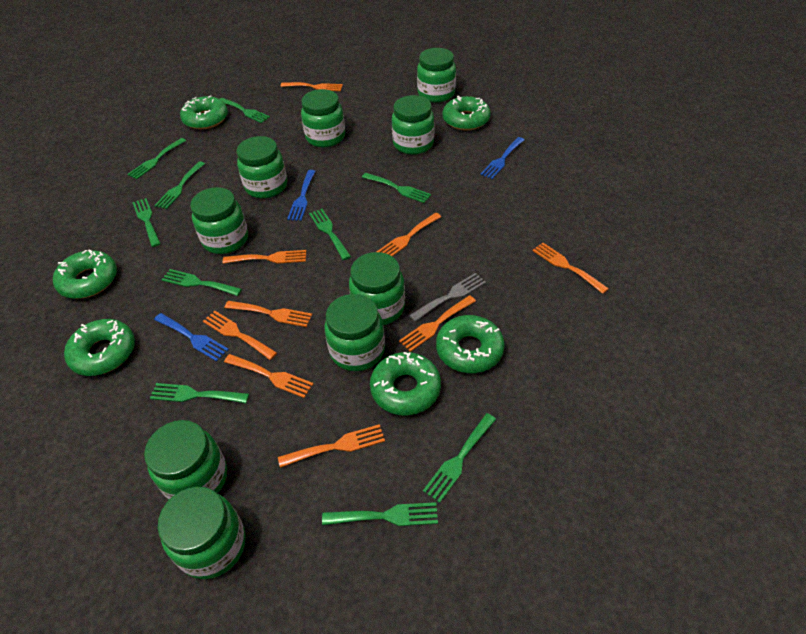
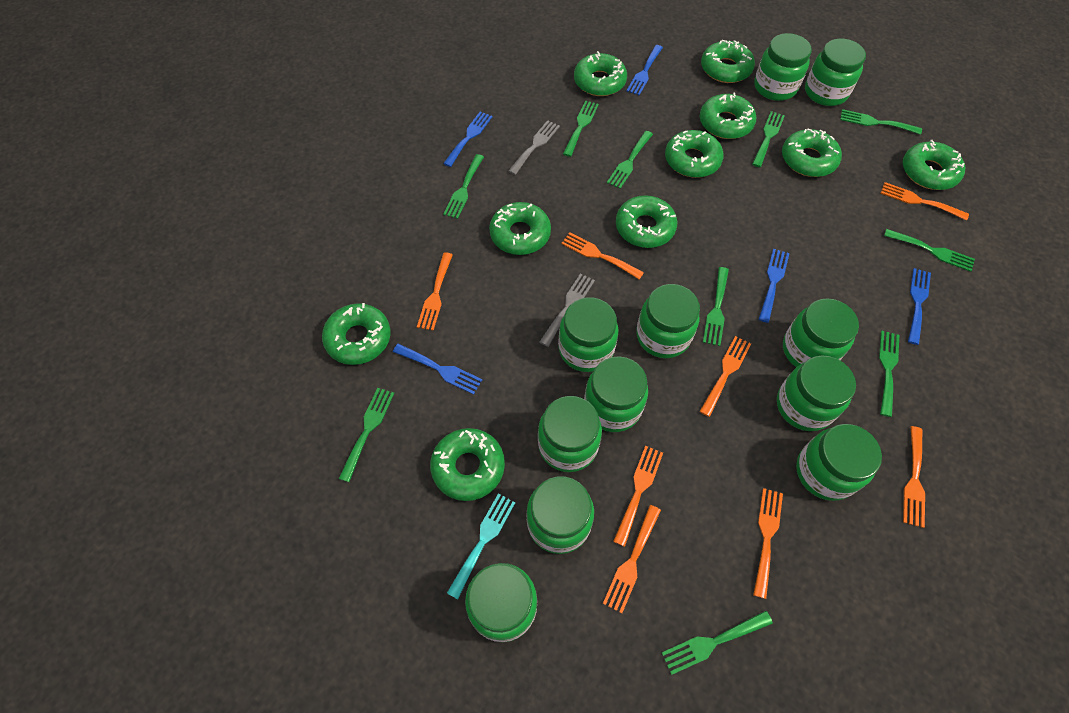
blue fork: [154,313,229,362] [287,170,316,221] [480,137,524,179] = 3 -> [393,343,483,395] [443,112,493,167] [626,45,663,96] [759,249,790,323] [908,268,931,345] = 5
green donut: [53,249,117,299] [64,319,135,376] [180,95,228,129] [370,352,441,416] [436,315,505,373] [443,96,491,130] = 6 -> [322,303,390,365] [430,428,505,501] [489,202,551,255] [574,51,627,96] [616,195,677,248] [665,130,724,178] [700,92,756,139] [701,40,755,83] [782,128,842,177] [903,140,965,190] = 10
green jar: [144,420,227,500] [158,487,246,579] [190,187,248,254] [237,136,287,199] [301,89,345,148] [325,294,385,371] [349,252,405,325] [392,95,434,155] [417,48,456,103] = 9 -> [465,563,537,642] [526,476,594,554] [538,396,602,472] [558,297,618,372] [584,356,648,432] [636,284,700,358] [754,33,812,101] [777,356,856,431] [783,298,859,367] [796,424,882,501] [805,39,866,106] = 11
grey fork: [409,273,486,322] = 1 -> [508,120,560,175] [540,273,595,347] = 2
orange fork: [203,311,277,360] [223,250,306,264] [224,354,313,398] [225,301,312,327] [278,424,385,468] [280,82,343,91] [377,213,441,256] [399,295,476,352] [532,243,609,294] = 9 -> [417,252,453,331] [561,232,644,279] [603,505,661,613] [613,446,663,547] [699,336,751,417] [753,488,783,599] [880,182,969,221] [903,426,925,528] = 8
turquoise fork: none = 0 -> [447,494,515,599] = 1

